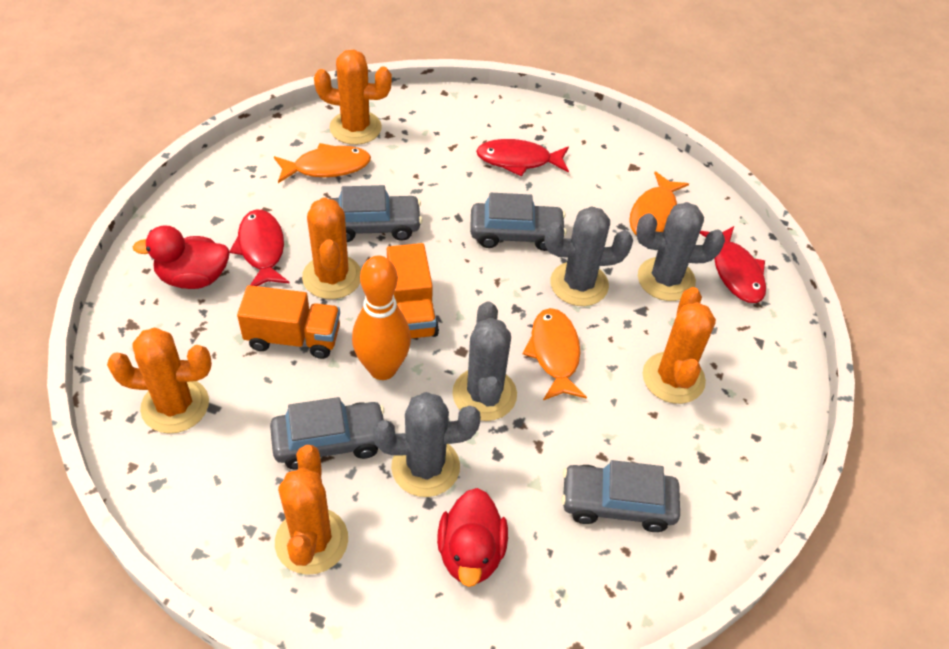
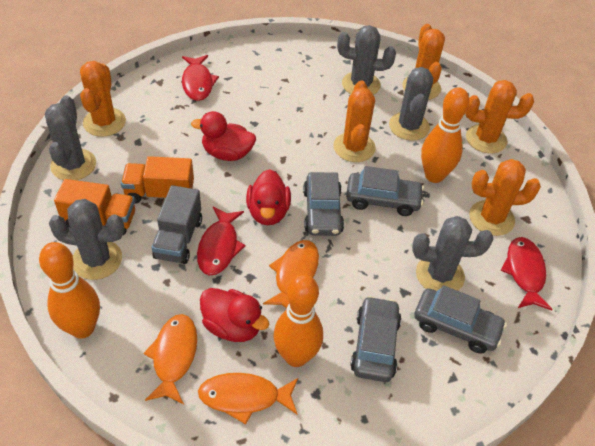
grey cactus: [373,392,481,497] [452,301,517,421] [545,206,633,306] [636,202,725,301] = 4 -> [45,95,96,180] [49,199,125,280] [337,25,396,95] [389,67,433,140] [412,216,493,291] = 5
grey truck: none = 0 -> [151,185,202,264] = 1
orange bowling pin: [352,255,411,380] = 1 -> [39,242,100,339] [273,274,323,367] [421,87,469,183] = 3
red duck: [133,225,230,289] [437,488,508,587] = 2 -> [191,111,256,161] [200,288,269,342] [246,169,291,225] = 3

